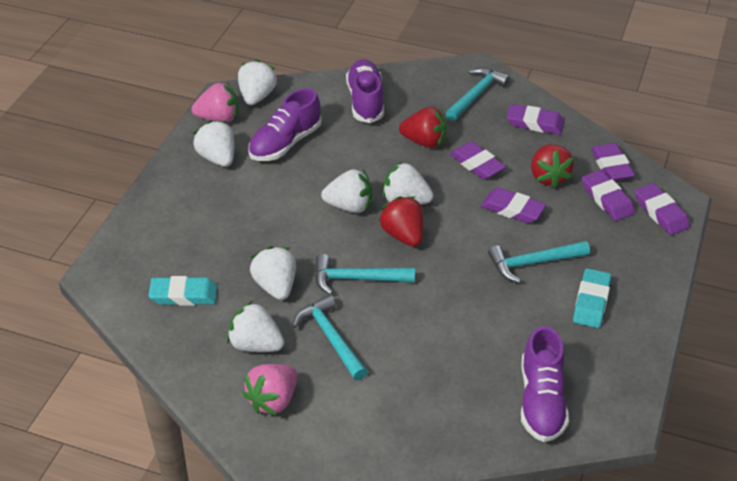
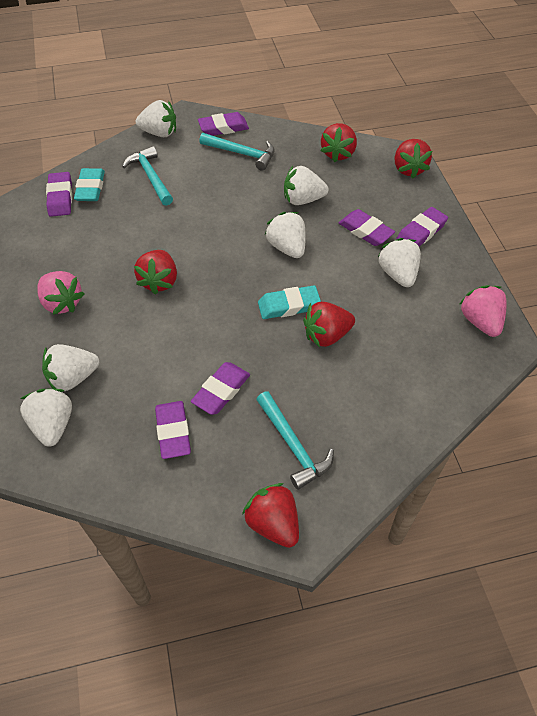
purple shoe: [248,88,322,161] [346,59,384,123] [521,326,569,442] = 3 -> none = 0
red strawberry: [379,196,423,247] [399,106,447,148] [531,144,574,188] = 3 -> [134,250,177,295] [242,483,299,548] [303,302,355,348] [321,123,357,162] [395,139,432,179] = 5
turquoise hammer: [293,295,368,380] [315,254,415,295] [446,68,510,121] [488,241,590,283] = 4 -> [122,146,173,206] [199,133,274,171] [256,391,334,490] = 3

